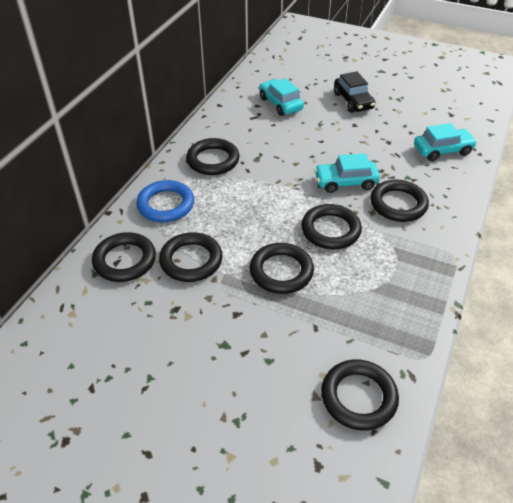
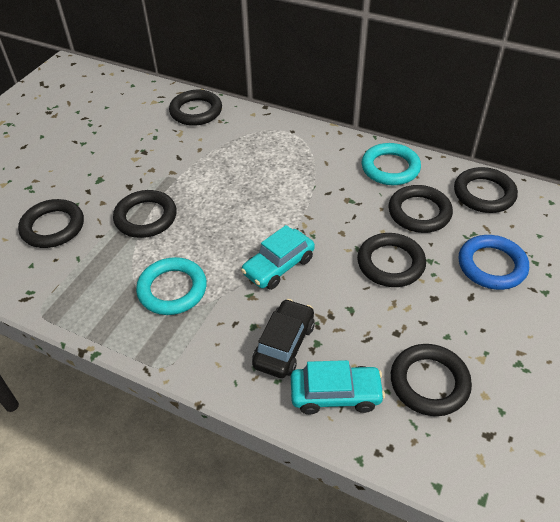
turquoise car: [259,78,304,116] [314,153,380,193] [414,123,477,161] = 3 -> [241,225,315,290] [291,360,385,414] = 2
turquoise ring: none = 0 -> [136,257,207,315] [361,143,421,185] = 2

